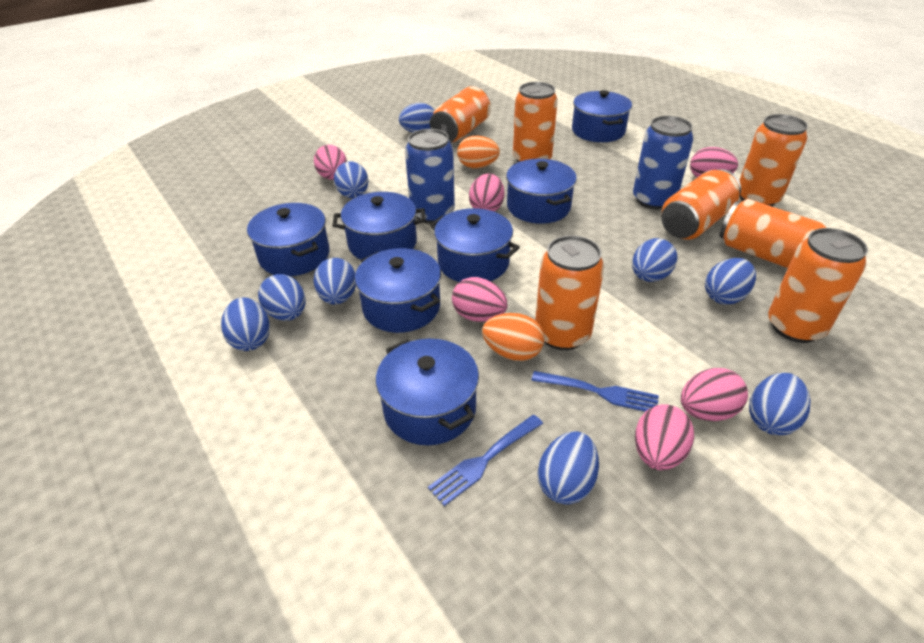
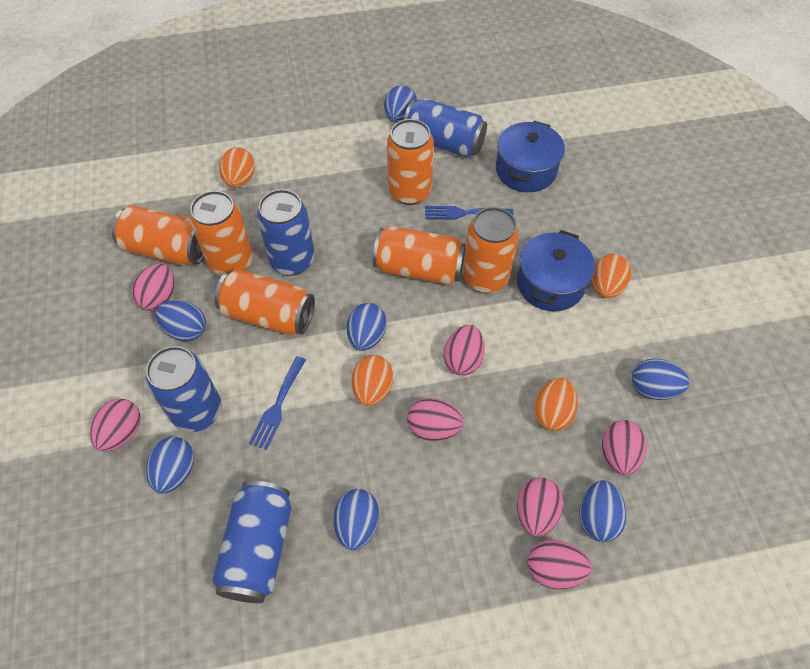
blue can: [405,129,455,224] [633,116,694,209] = 2 -> [146,346,222,432] [212,481,291,603] [257,189,315,276] [404,99,487,158] = 4
blue egg: [221,297,270,351] [258,274,306,321] [313,258,356,304] [334,162,369,198] [399,103,435,132] [538,431,599,505] [632,238,677,282] [705,258,756,305] [749,373,811,435] = 9 -> [146,437,194,494] [155,300,206,342] [334,489,379,550] [347,303,387,351] [384,85,417,123] [579,480,626,542] [632,359,690,400] = 7
blue pot: [247,203,330,276] [332,192,426,260] [355,248,441,333] [376,339,479,445] [430,208,520,282] [506,159,577,224] [572,90,632,142] = 7 -> [496,121,565,192] [517,230,595,311] = 2
orange can: [430,86,491,143] [513,82,558,162] [535,235,605,350] [661,169,741,240] [720,199,827,268] [739,114,808,206] [768,228,868,343] = 7 -> [111,205,204,266] [189,191,253,276] [214,269,315,335] [373,226,466,285] [387,119,434,205] [463,207,519,293] = 6
orange egg: [457,136,500,168] [482,313,544,361] = 2 -> [219,147,255,188] [352,355,393,406] [534,378,578,431] [592,254,631,298] = 4
pink egg: [314,145,347,180] [452,277,508,322] [469,173,504,211] [635,404,694,470] [681,368,748,421] [690,147,738,177] = 6 -> [90,398,141,452] [132,264,175,311] [407,398,463,441] [444,325,485,375] [517,477,563,537] [527,540,592,589] [602,420,647,475] = 7

